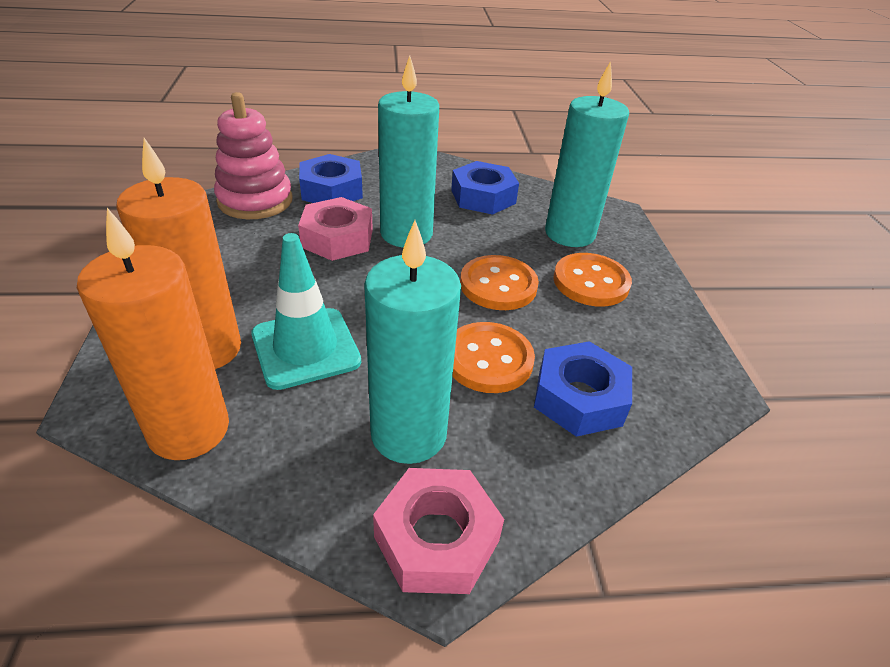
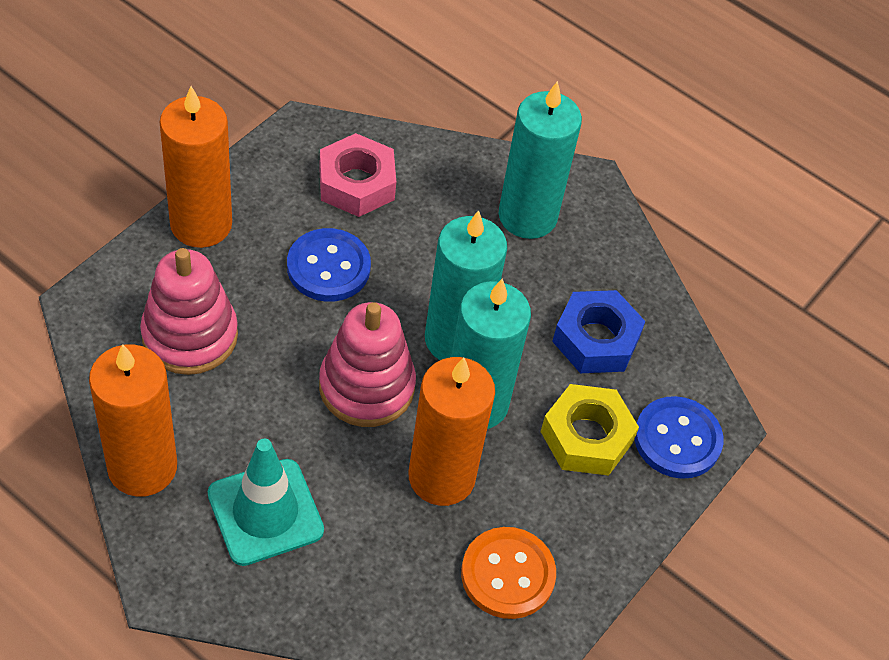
blue button: none = 0 -> [287,228,371,302] [635,396,723,479] = 2
blue nut: [299,154,363,203] [451,161,519,215] [534,341,632,437] = 3 -> [552,290,645,373] = 1
orange button: [452,322,535,393] [460,255,539,310] [553,253,632,307] = 3 -> [461,527,556,619] = 1
orange candle: [77,208,229,460] [116,138,241,369] = 2 -> [89,344,177,497] [160,86,232,248] [408,357,495,506] = 3
pink nut: [298,197,373,261] [373,468,504,594] = 2 -> [319,133,396,217] = 1
pink stacking toy: [214,92,293,219] = 1 -> [140,248,238,375] [319,302,416,427] = 2
yellow nut: none = 0 -> [541,384,639,476] = 1

